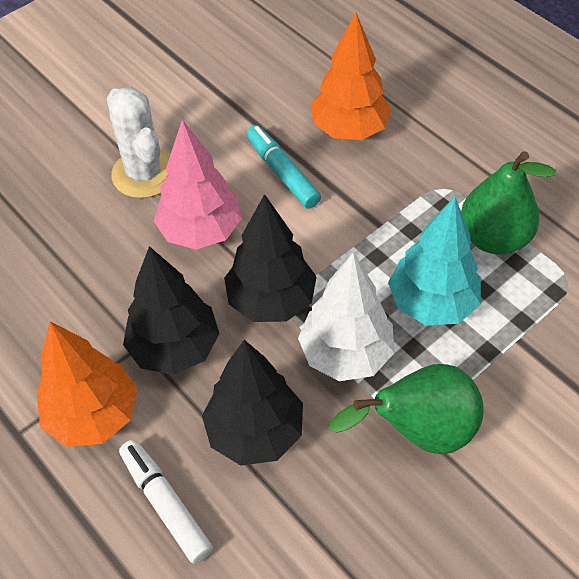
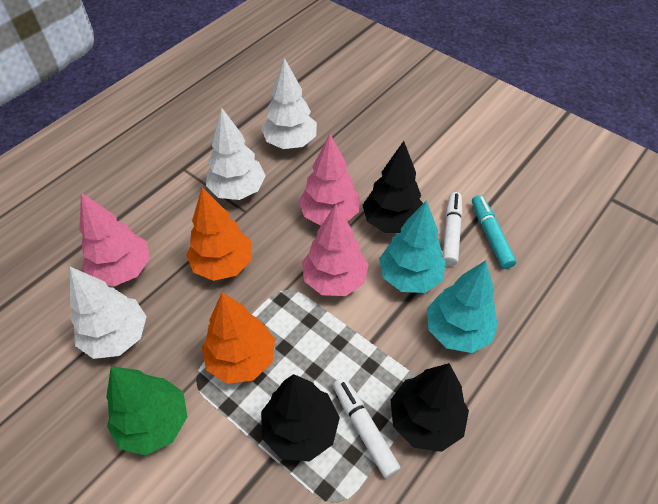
green pear: [329,364,484,454] [461,151,556,254] = 2 -> none = 0
green tree: none = 0 -> [106,366,188,456] = 1
pink tree: [154,120,242,250] = 1 -> [79,193,150,286] [299,134,360,225] [302,204,369,296] = 3
turquoise tree: [388,197,481,326] = 1 -> [379,200,446,293] [427,260,498,353] = 2
white cactus: [107,87,170,198] = 1 -> none = 0
white marker: [119,439,213,564] = 1 -> [333,378,401,478] [442,192,462,266] = 2
white tree: [298,253,394,381] = 1 -> [70,267,147,359] [206,107,266,200] [261,58,317,149] = 3

